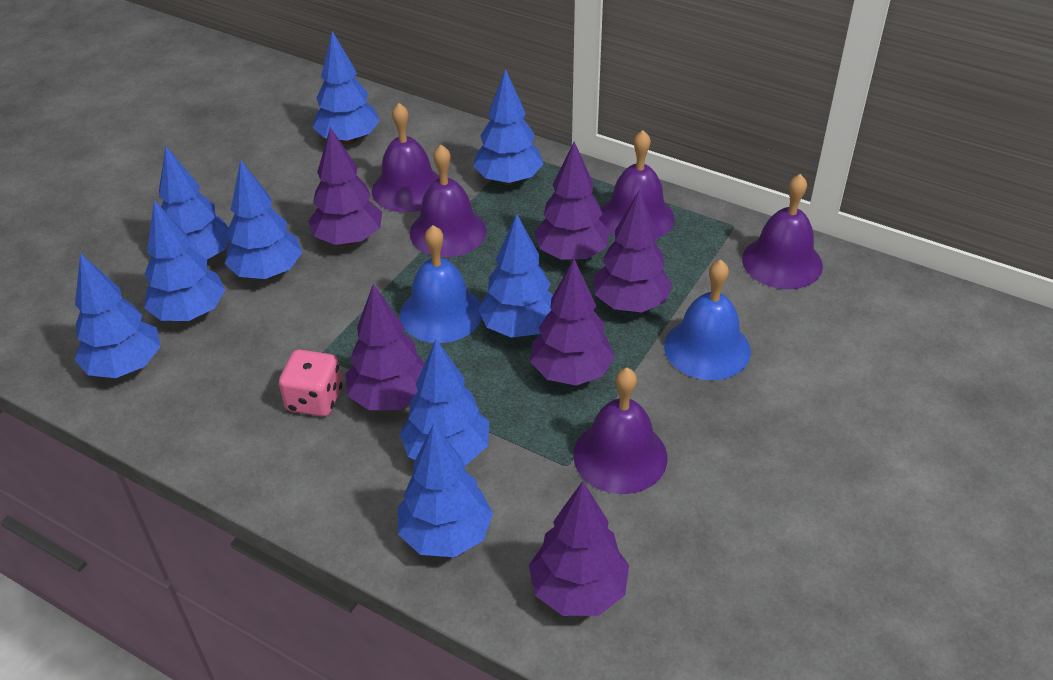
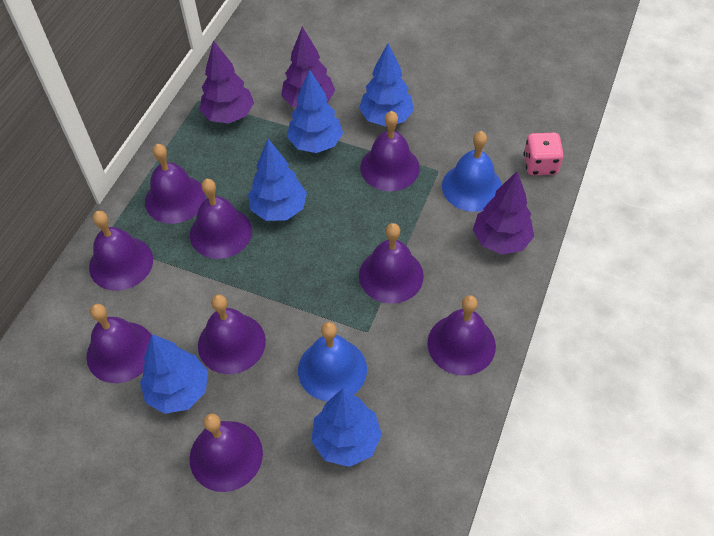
blue tree: [75,253,161,378] [144,200,225,321] [159,146,230,260] [225,160,302,279] [312,31,380,144] [398,424,493,557] [400,339,489,465] [473,69,544,185] [478,214,553,338] = 9 -> [140,334,208,414] [248,139,307,221] [287,69,343,153] [311,389,382,467] [359,43,414,127] = 5
purple bell: [372,103,440,212] [410,145,486,257] [573,368,667,494] [599,130,675,239] [742,174,823,289] = 5 -> [86,304,151,383] [89,211,153,291] [145,144,206,224] [189,413,263,492] [190,179,252,259] [198,294,266,374] [359,223,424,304] [360,111,420,191] [427,295,496,376] = 9
purple tree: [308,127,382,245] [346,284,425,410] [529,481,629,616] [530,259,615,386] [534,141,610,261] [594,190,673,312] = 6 -> [200,40,254,123] [281,27,335,107] [473,171,534,255] = 3

